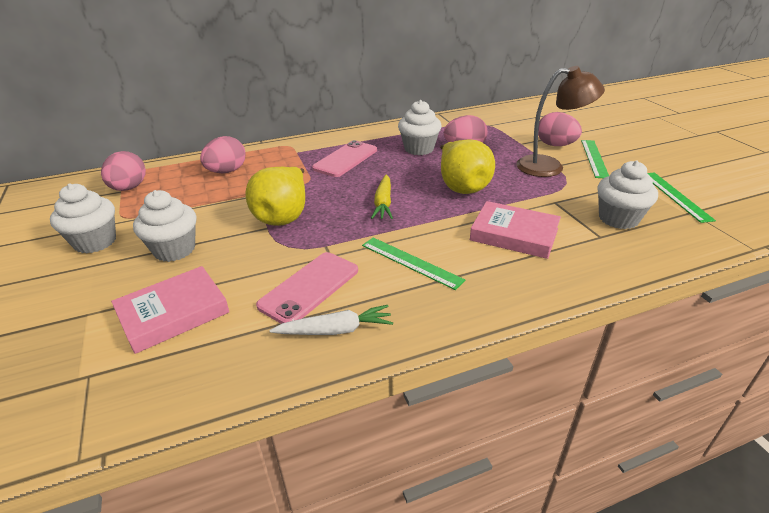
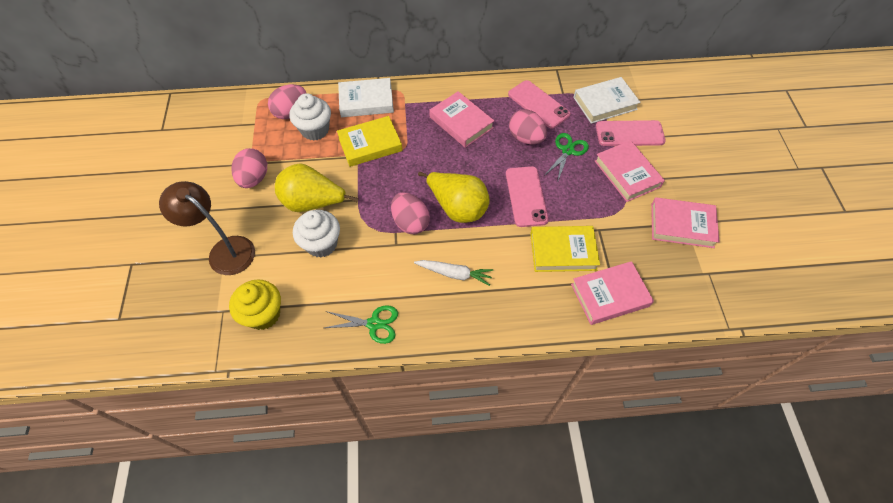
green ruler: [362,238,466,290] [581,140,609,178] [647,172,716,223] = 3 -> none = 0
green scissors: none = 0 -> [324,305,398,344] [544,133,589,180] = 2
pink book: [111,266,230,354] [470,201,561,259] = 2 -> [429,91,494,148] [571,261,654,325] [595,140,665,202] [651,197,720,248] = 4
pink phone: [256,252,358,324] [312,140,377,177] = 2 -> [506,166,549,227] [508,80,571,129] [596,120,666,146] = 3
white book: none = 0 -> [338,78,394,117] [573,77,641,124] = 2
white cupcake: [50,183,116,254] [133,190,196,262] [398,100,442,155] [597,161,658,229] = 4 -> [290,93,331,141] [293,210,340,258] = 2
yellow book: none = 0 -> [337,116,402,167] [530,226,600,272] = 2
yellow carrot: [371,174,393,219] = 1 -> none = 0
yellow cupcake: none = 0 -> [229,279,281,330] = 1

